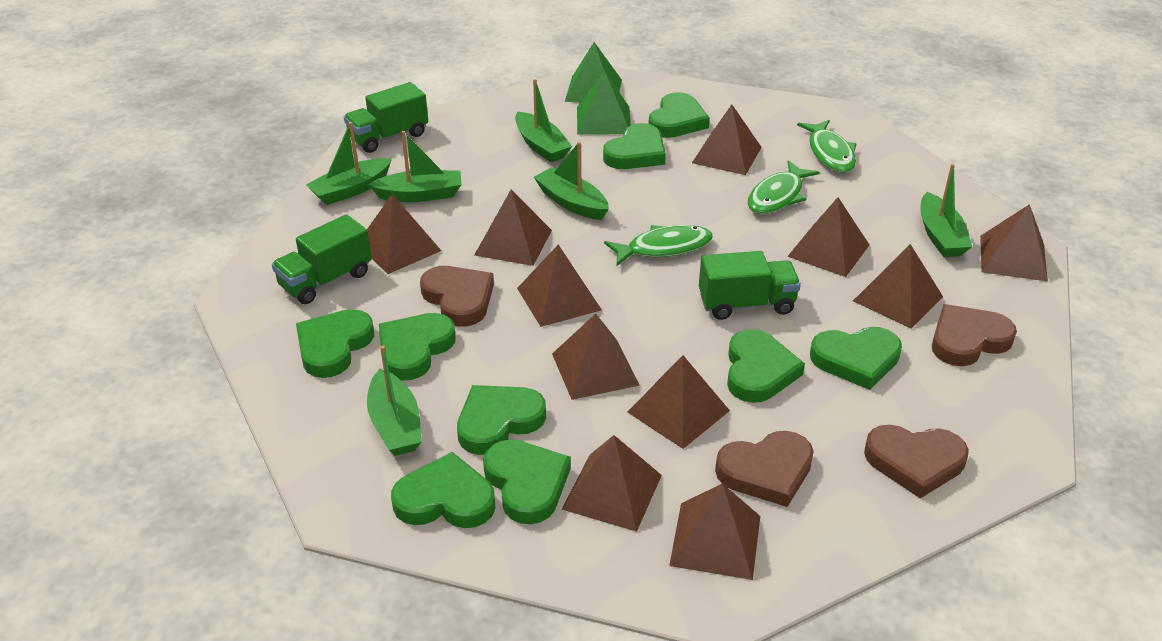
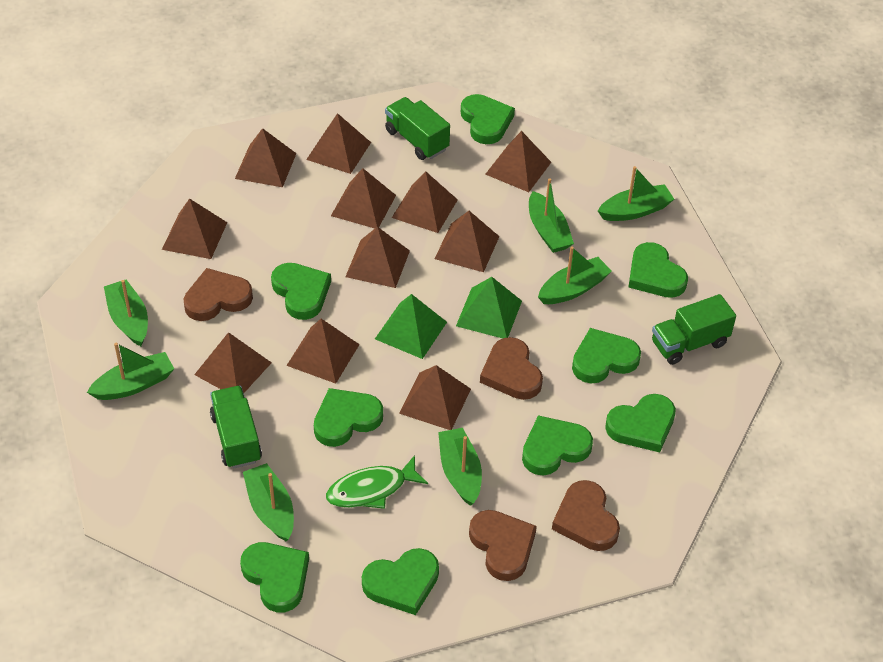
green boat: [306,122,392,205] [367,345,422,456] [368,131,462,202] [515,79,572,162] [534,142,609,220] [920,164,972,257] = 6 -> [87,343,174,400] [104,280,148,346] [243,463,294,541] [438,428,482,506] [529,178,574,253] [538,246,612,304] [598,166,674,221] = 7
green fish: [604,225,713,266] [747,160,820,214] [797,120,857,173] = 3 -> [326,455,428,509] = 1

